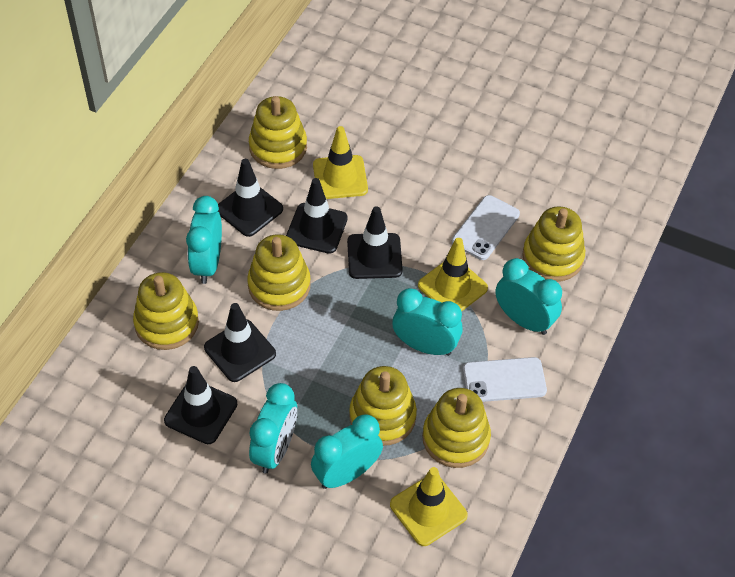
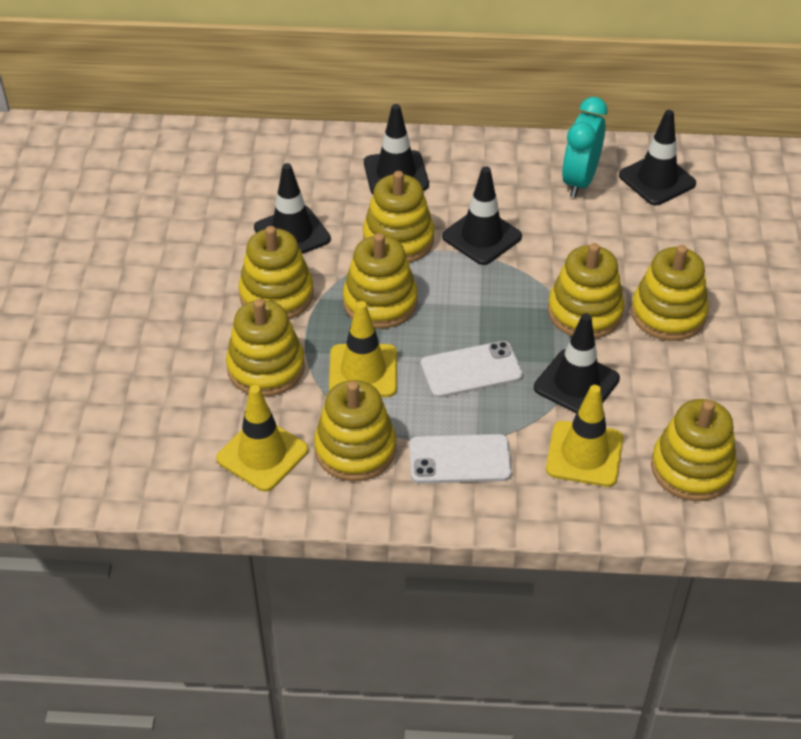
turquoise clock: [186,196,222,284] [249,383,297,473] [311,414,383,489] [392,288,463,356] [495,258,562,335] = 5 -> [562,97,607,198] = 1
yellow stacking toy: [133,272,199,350] [247,234,311,311] [249,96,307,169] [349,366,417,446] [422,388,491,468] [522,206,585,282] = 6 -> [226,299,305,397] [239,226,314,319] [314,380,396,481] [343,233,418,329] [363,171,434,263] [548,243,624,338] [631,245,709,341] [651,399,737,501] = 8

